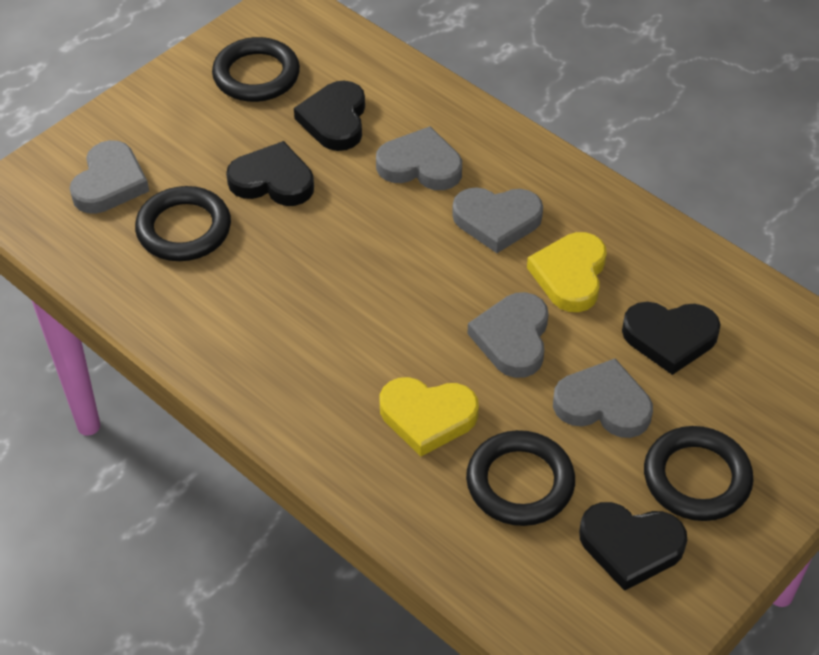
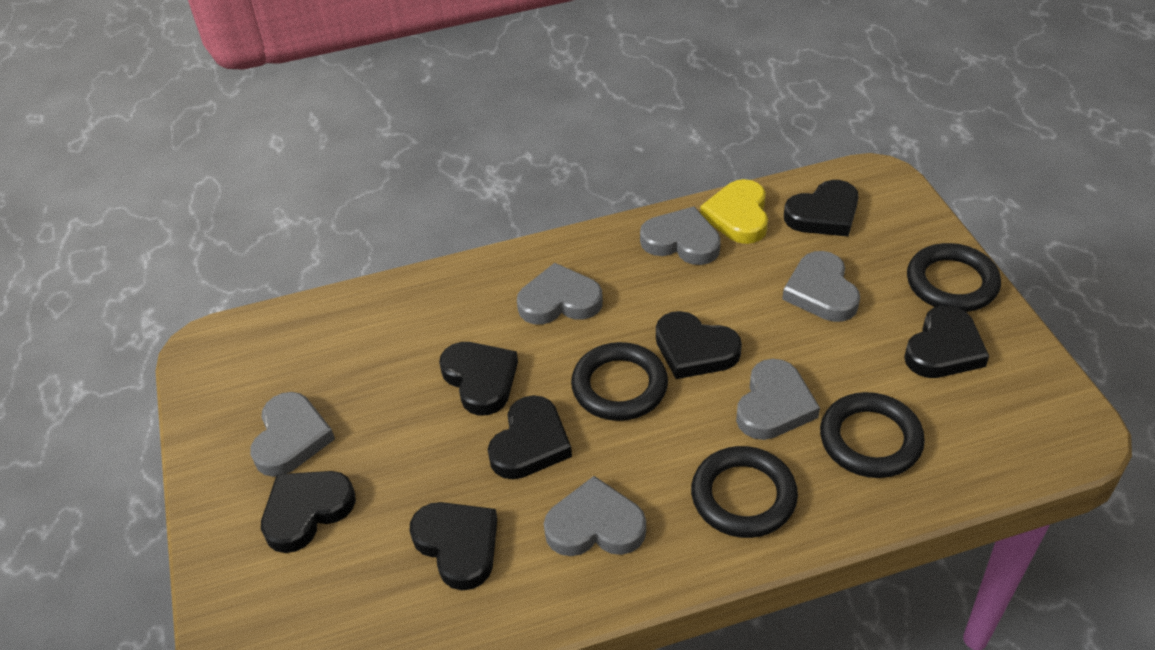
black heart: [226,141,314,206] [294,80,365,151] [579,502,687,591] [622,302,721,375] = 4 -> [261,471,356,553] [410,502,497,590] [439,342,518,415] [488,395,572,479] [656,311,742,379] [784,180,859,236] [904,305,989,378] = 7
grey heart: [70,140,149,214] [376,126,462,190] [452,187,543,253] [467,292,549,378] [553,358,653,438] = 5 -> [250,392,335,477] [517,263,603,325] [544,476,646,556] [640,206,721,265] [736,359,820,440] [782,251,860,322] = 6
yellow heart: [379,377,479,457] [527,232,607,312] = 2 -> [700,179,768,244] = 1

